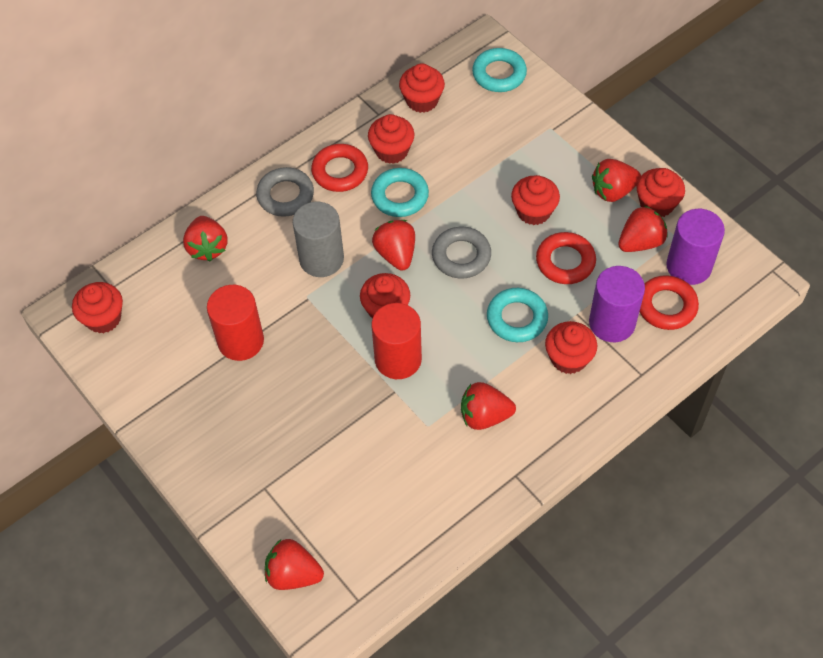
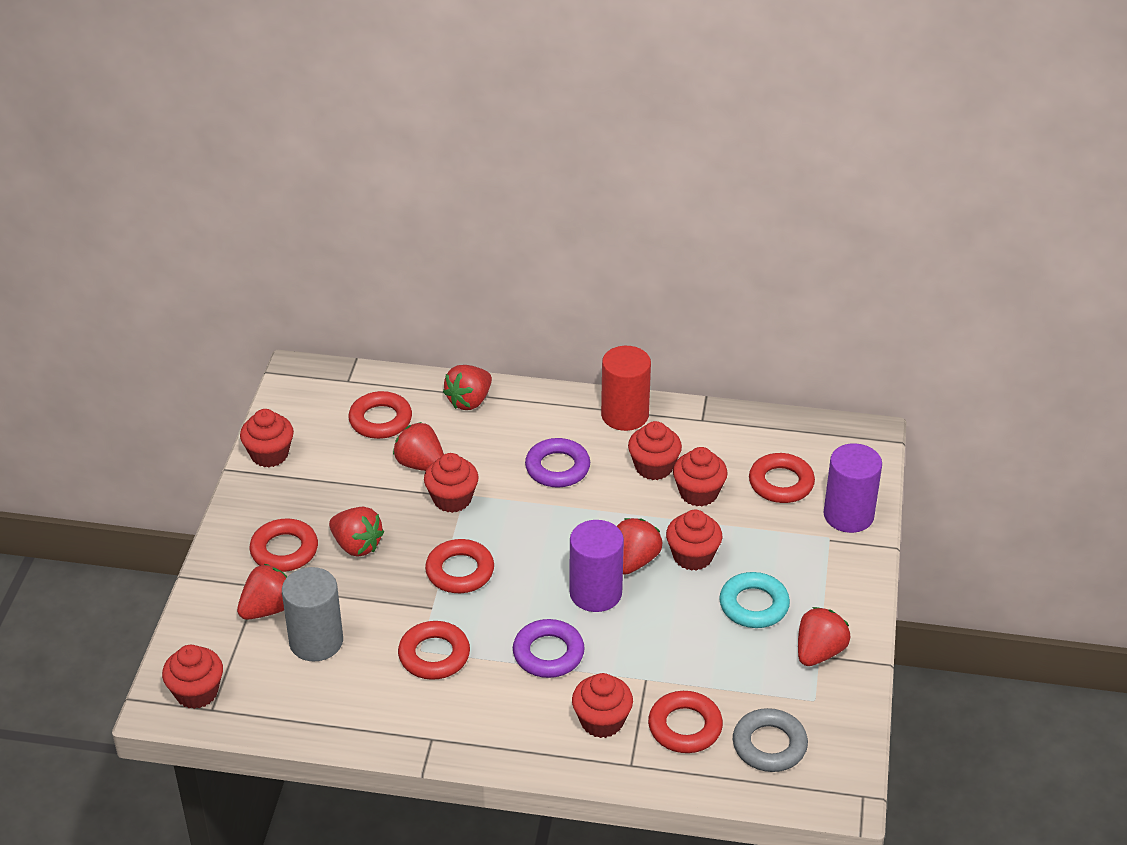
grey ring: [256,167,314,217] [432,227,491,278] = 2 -> [733,708,808,772] = 1
purple ring: none = 0 -> [513,619,585,678] [525,438,590,487] = 2
red cylinder: [207,285,264,361] [372,303,422,379] = 2 -> [601,346,651,431] = 1
red ring: [311,144,368,192] [536,232,596,284] [640,275,699,330] = 3 -> [249,518,318,572] [348,391,412,439] [398,621,470,680] [425,539,494,593] [648,691,723,753] [749,453,815,503] = 6
turquoise ring: [371,168,429,217] [472,48,527,92] [487,288,548,342] = 3 -> [719,572,790,628] = 1

